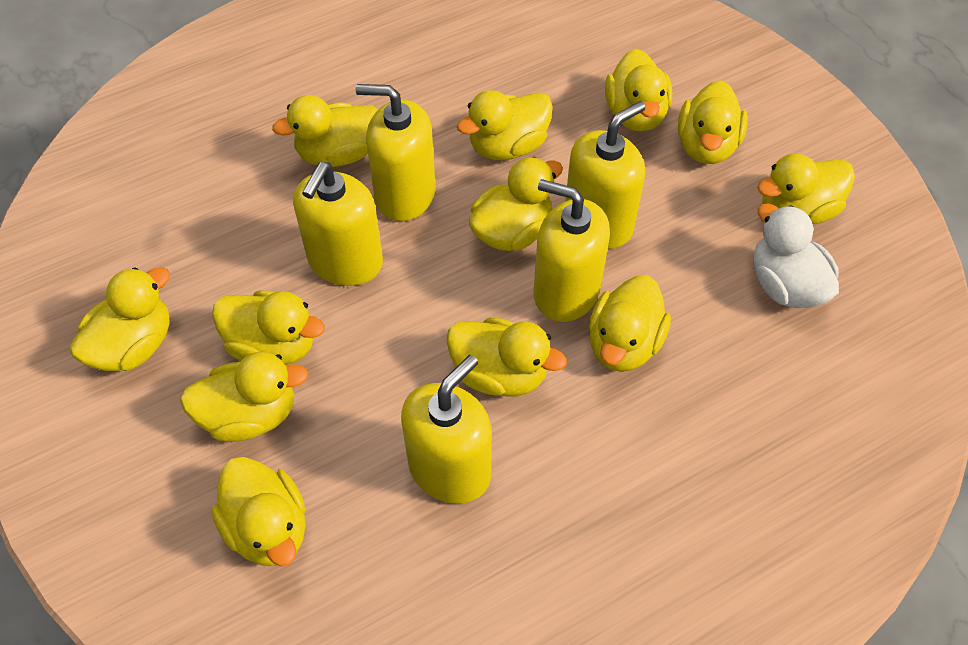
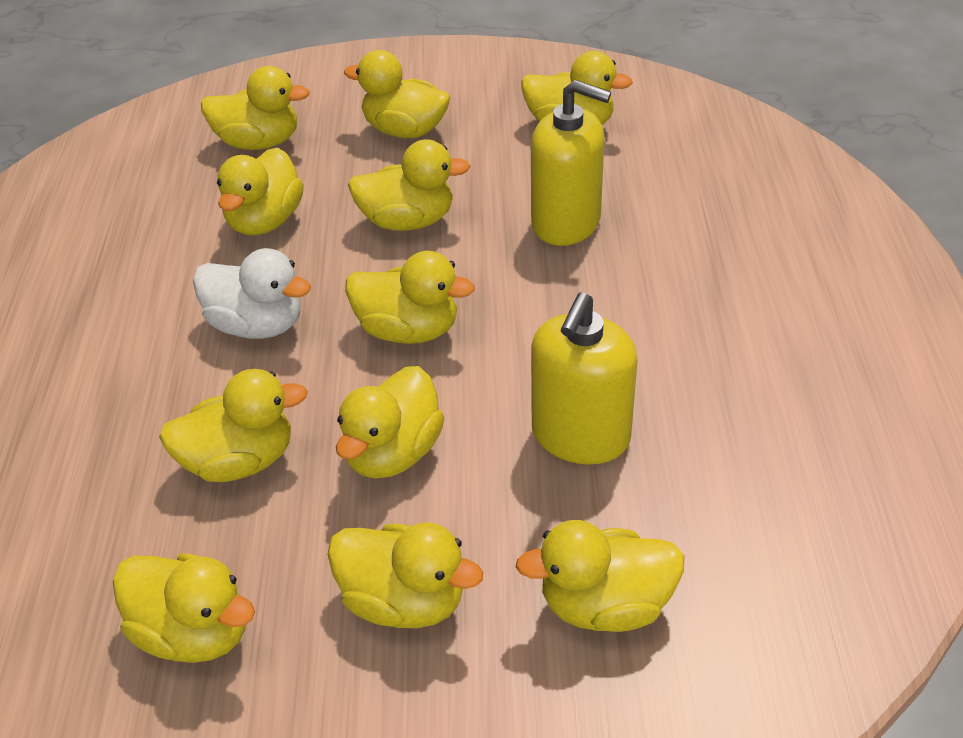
yellow duck: [70,267,170,371] [180,352,309,442] [211,457,306,567] [212,291,325,365] [272,95,378,167] [446,317,567,397] [457,90,553,160] [469,157,563,251] [589,275,671,372] [605,49,672,132] [678,80,748,164] [757,154,855,224] = 12 -> [113,553,255,663] [159,369,308,482] [201,66,310,150] [217,147,304,235] [327,522,483,628] [336,366,444,478] [344,50,450,138] [345,251,475,344] [348,139,470,231] [516,520,684,632] [522,51,633,125] = 11
yellow soap dispenser: [293,162,383,286] [356,84,436,221] [401,355,492,504] [534,179,610,322] [565,101,645,249] = 5 -> [531,80,611,246] [531,293,637,465] = 2

